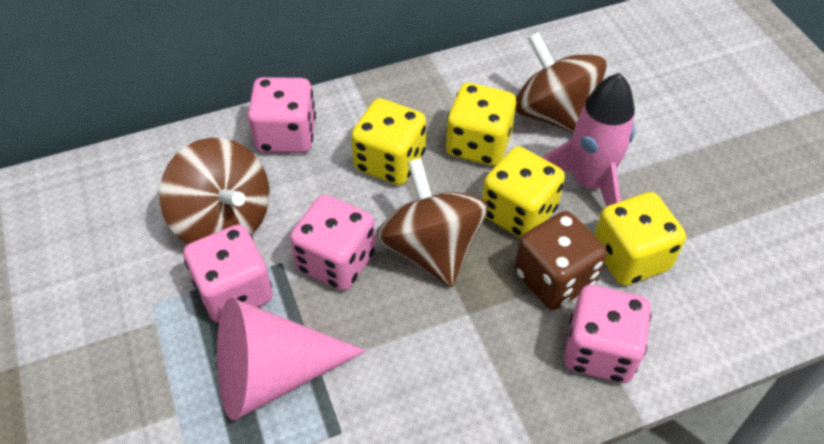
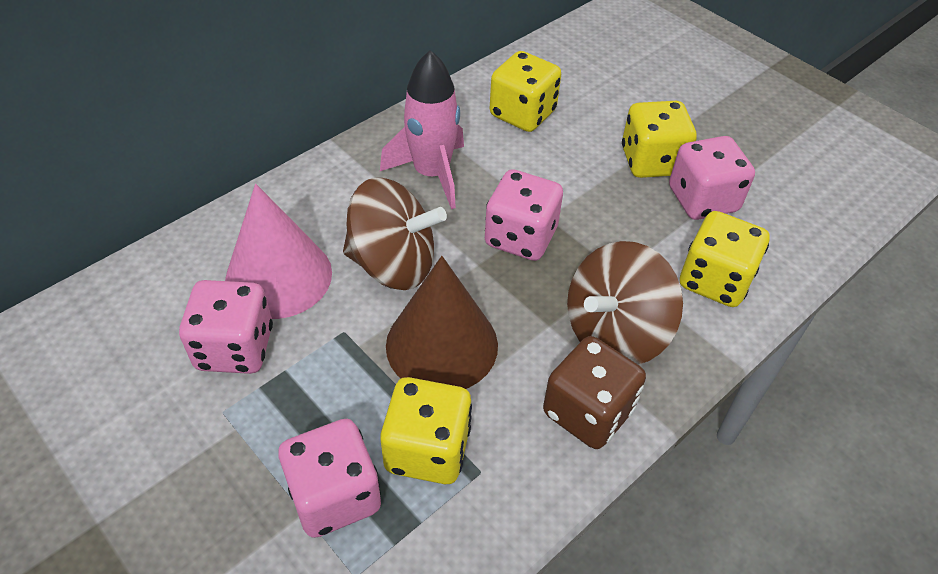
brown cone: none = 0 -> [386,256,498,389] = 1
brown spinning top: [159,138,269,244] [376,158,488,287] [515,32,607,134] = 3 -> [343,178,447,290] [567,241,683,365] = 2

